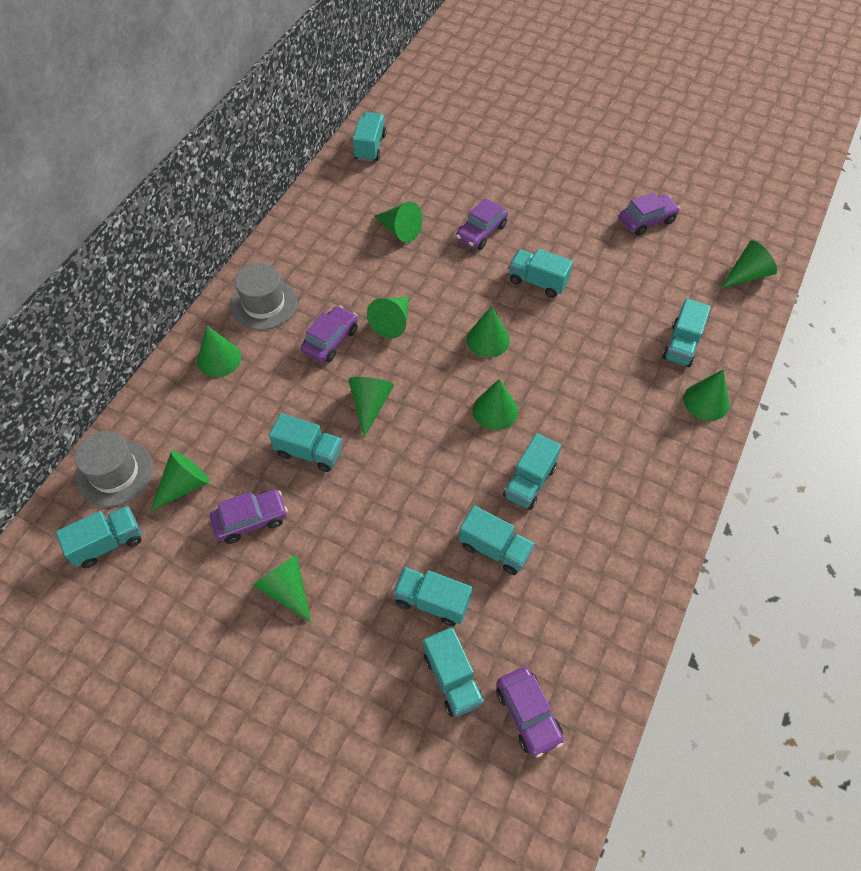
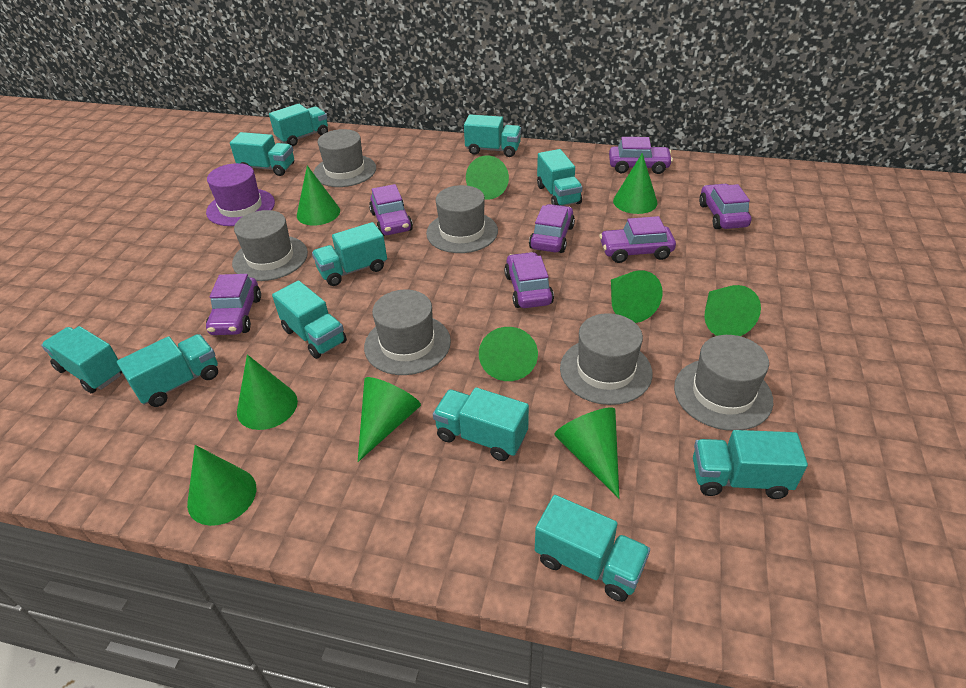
grey hat: [75,431,153,507] [231,263,297,330] = 2 -> [232,210,308,281] [314,129,376,187] [364,290,451,375] [426,185,498,253] [560,313,653,405] [674,335,773,431] = 6
purple car: [210,489,288,544] [301,305,358,362] [456,198,508,250] [496,667,564,758] [619,192,680,236] = 5 -> [206,274,261,335] [369,184,413,236] [504,252,554,308] [529,204,575,253] [599,216,676,263] [609,137,673,174] [699,184,751,229] = 7
purple hat: none = 0 -> [206,163,275,226] = 1
turquoise truck: [56,506,142,568] [269,413,342,472] [353,112,386,162] [393,567,472,626] [423,627,484,717] [459,505,535,575] [503,433,561,510] [509,249,573,298] [662,299,711,367] = 9 -> [41,326,122,393] [117,334,218,407] [230,132,294,176] [269,104,328,146] [272,281,347,359] [312,222,387,286] [433,387,529,461] [464,114,521,157] [535,495,650,602] [537,149,583,206] [693,430,808,499] = 11

